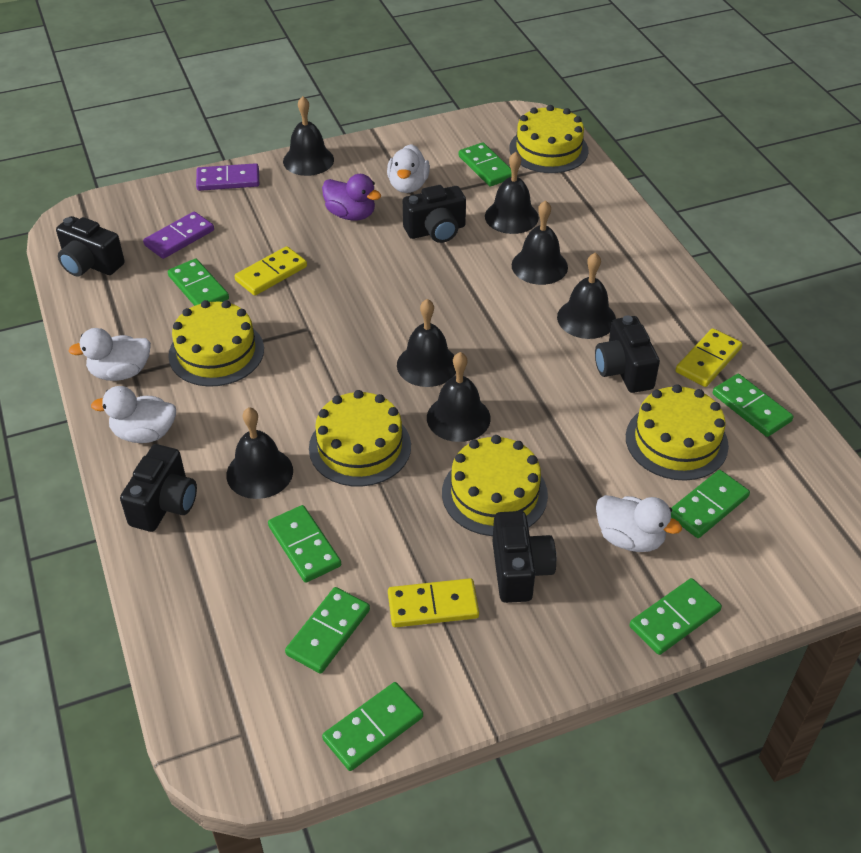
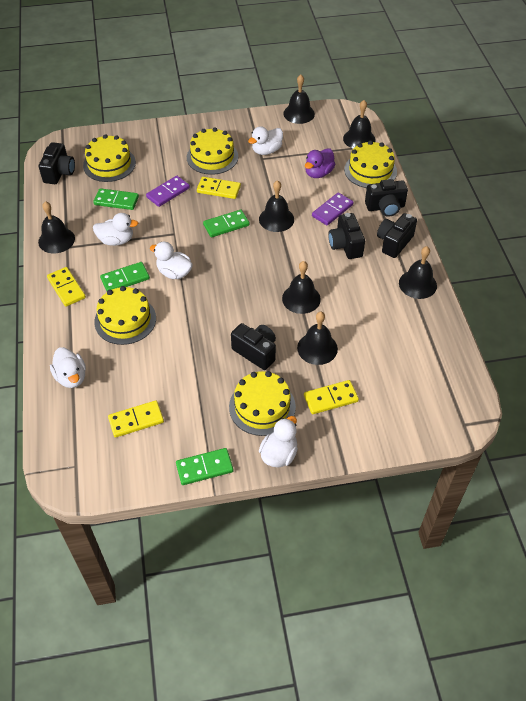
green domino: [168,259,229,306] [268,505,341,583] [285,587,370,674] [322,682,423,771] [459,142,512,186] [629,578,722,655] [671,470,750,538] [713,374,793,437] = 8 -> [93,188,139,210] [100,262,150,291] [176,448,233,485] [203,210,250,237] = 4
white duck: [69,328,151,381] [91,386,176,443] [387,144,430,193] [596,495,682,552] = 4 -> [50,347,86,388] [93,213,138,246] [150,242,193,279] [248,126,283,155] [259,416,298,467] = 5
yellow domino: [234,246,307,296] [388,578,479,627] [675,328,743,387] = 3 -> [47,267,86,306] [108,400,164,438] [197,177,241,199] [304,380,359,414] = 4

